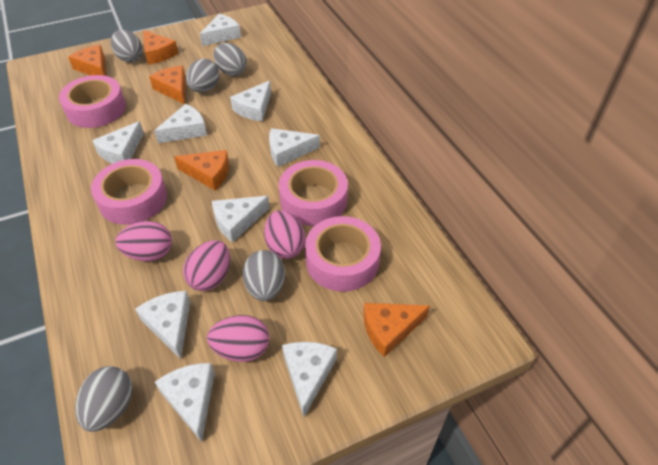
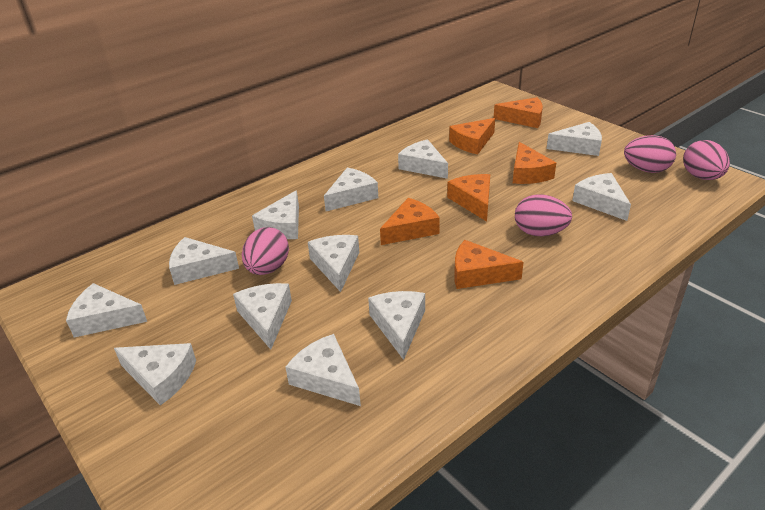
grey egg: [75,366,132,432] [111,29,143,62] [186,59,220,92] [213,43,247,76] [243,250,285,301] = 5 -> none = 0
orange cheese: [68,45,106,76] [143,30,178,65] [149,66,186,105] [174,150,229,190] [363,303,430,357] = 5 -> [380,198,440,245] [447,174,490,222] [449,118,495,155] [454,240,523,289] [494,97,543,128] [513,142,556,184] = 6
pink tape: [59,75,126,128] [91,159,167,225] [279,160,348,226] [305,216,381,292] = 4 -> none = 0
white cheese: [92,121,144,164] [135,291,190,359] [154,104,207,143] [155,363,215,442] [200,14,241,46] [212,196,270,242] [230,80,271,121] [269,128,320,167] [282,342,337,417] = 9 -> [66,283,147,338] [114,343,196,405] [169,237,239,285] [233,283,292,349] [252,190,299,239] [285,334,361,406] [308,235,359,292] [324,168,378,211] [368,291,425,360] [398,139,448,179] [547,122,602,156] [573,173,631,221] = 12

